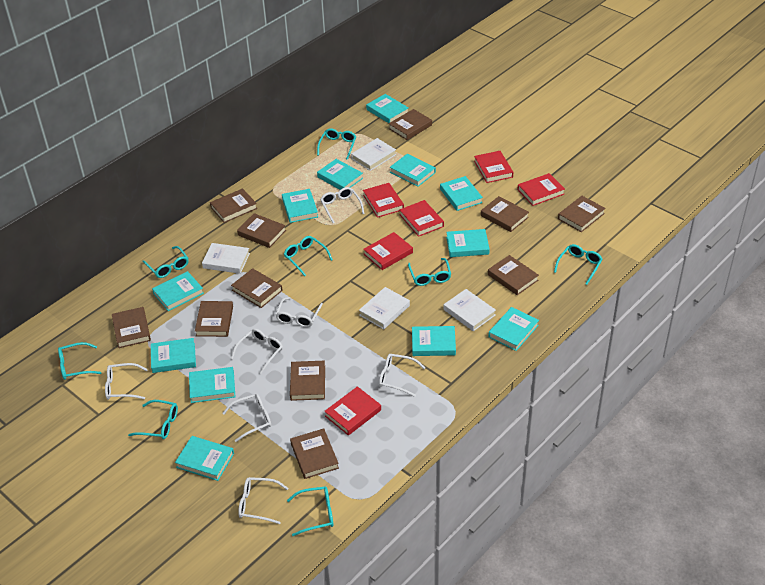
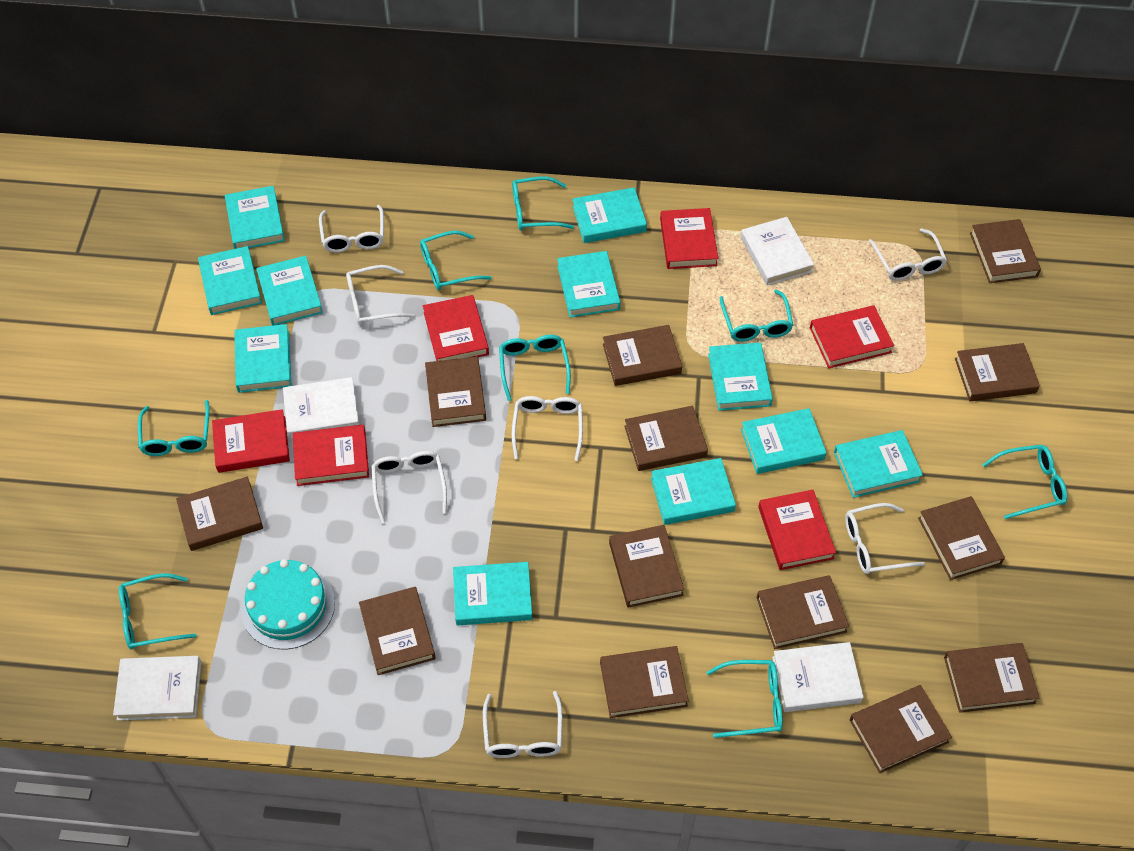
brown book: [112,307,151,348] [195,301,233,337] [210,188,257,223] [231,268,283,308] [237,213,286,248] [290,361,325,401] [290,428,339,479] [389,109,432,140] [481,196,529,232] [488,255,539,295] [558,196,606,232] = 11 -> [176,477,263,551] [359,587,435,675] [425,356,486,427] [600,646,689,718] [603,325,682,386] [609,525,684,608] [624,406,708,471] [757,575,849,649] [850,685,952,773] [918,496,1005,580] [944,643,1039,713] [955,343,1040,401] [970,219,1041,283] = 13
turquoise book: [151,338,196,373] [152,271,204,311] [175,436,234,481] [189,367,235,403] [282,189,318,223] [317,159,363,190] [366,94,409,123] [390,154,436,187] [412,326,456,356] [440,176,483,211] [446,229,490,257] [488,307,539,351] = 12 -> [198,246,262,315] [225,186,285,249] [234,324,292,393] [256,256,323,326] [453,562,532,625] [557,251,620,318] [572,187,647,243] [651,458,736,525] [708,342,773,411] [741,408,827,474] [834,430,923,498] = 11
turquoise cake: none = 0 -> [241,559,335,649] = 1

